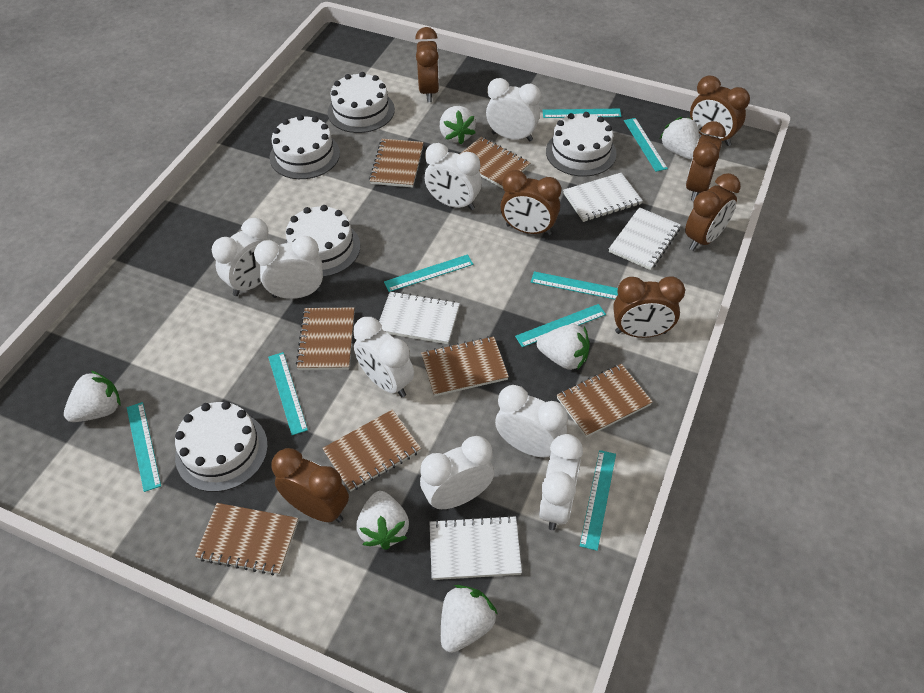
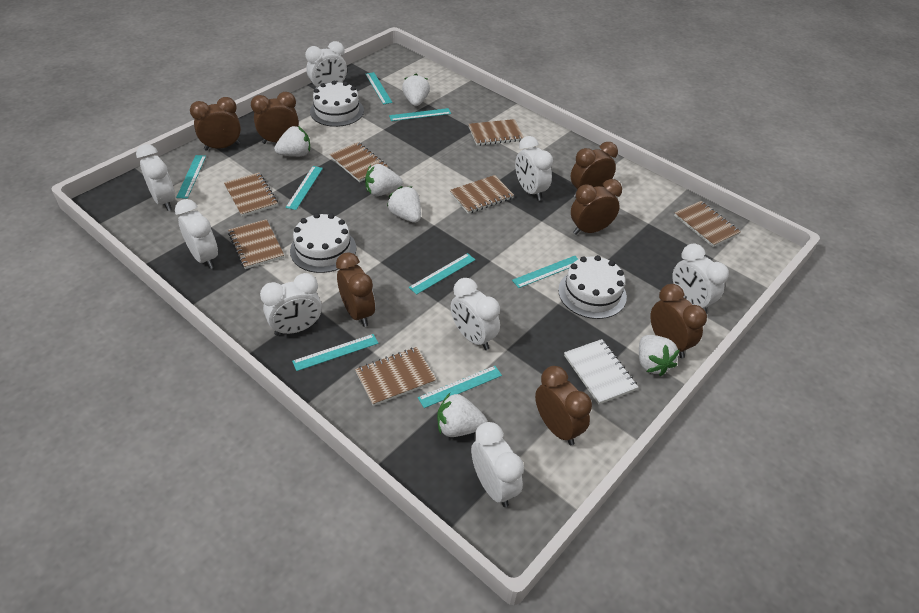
white cake: [175,401,268,492] [270,115,340,179] [285,205,360,277] [328,72,395,133] [546,112,617,177] = 5 -> [290,213,356,273] [310,81,364,127] [558,255,627,319] = 3
white notebook: [379,291,460,344] [430,515,522,580] [563,173,643,222] [609,207,681,270] = 4 -> [564,339,638,404] = 1

